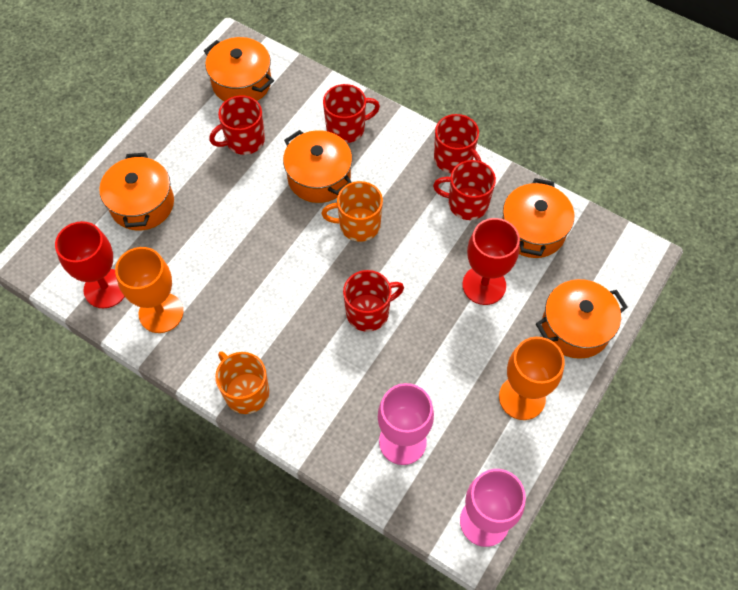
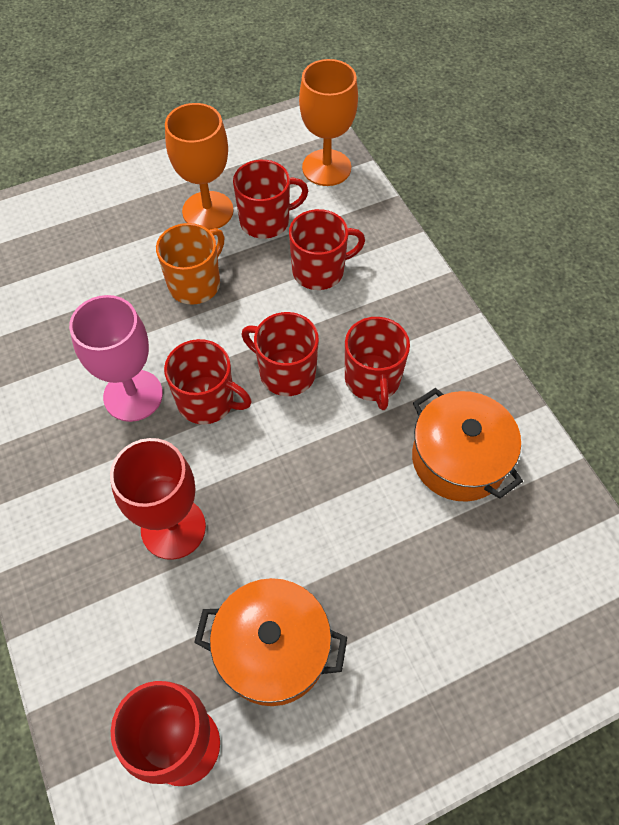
orange mug: [215,351,269,414] [321,181,383,242] = 2 -> [156,223,224,305] = 1
orange pot: [99,152,174,231] [204,37,274,102] [283,130,352,203] [502,178,574,258] [536,279,628,359] = 5 -> [194,578,347,706] [412,388,523,502] = 2
pink goblet: [378,383,434,465] [460,469,526,547] = 2 -> [69,295,163,422] = 1

